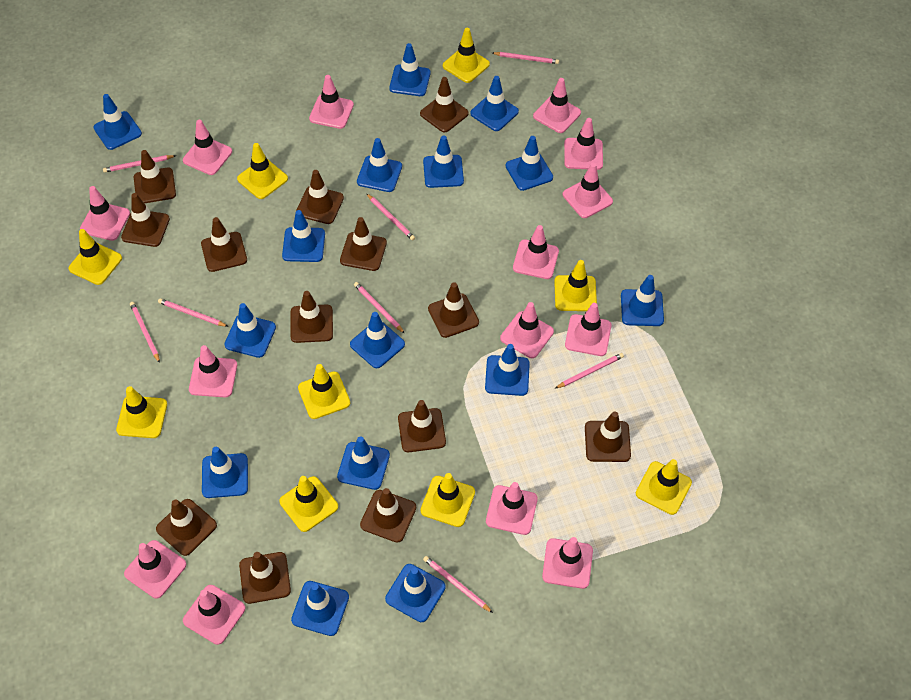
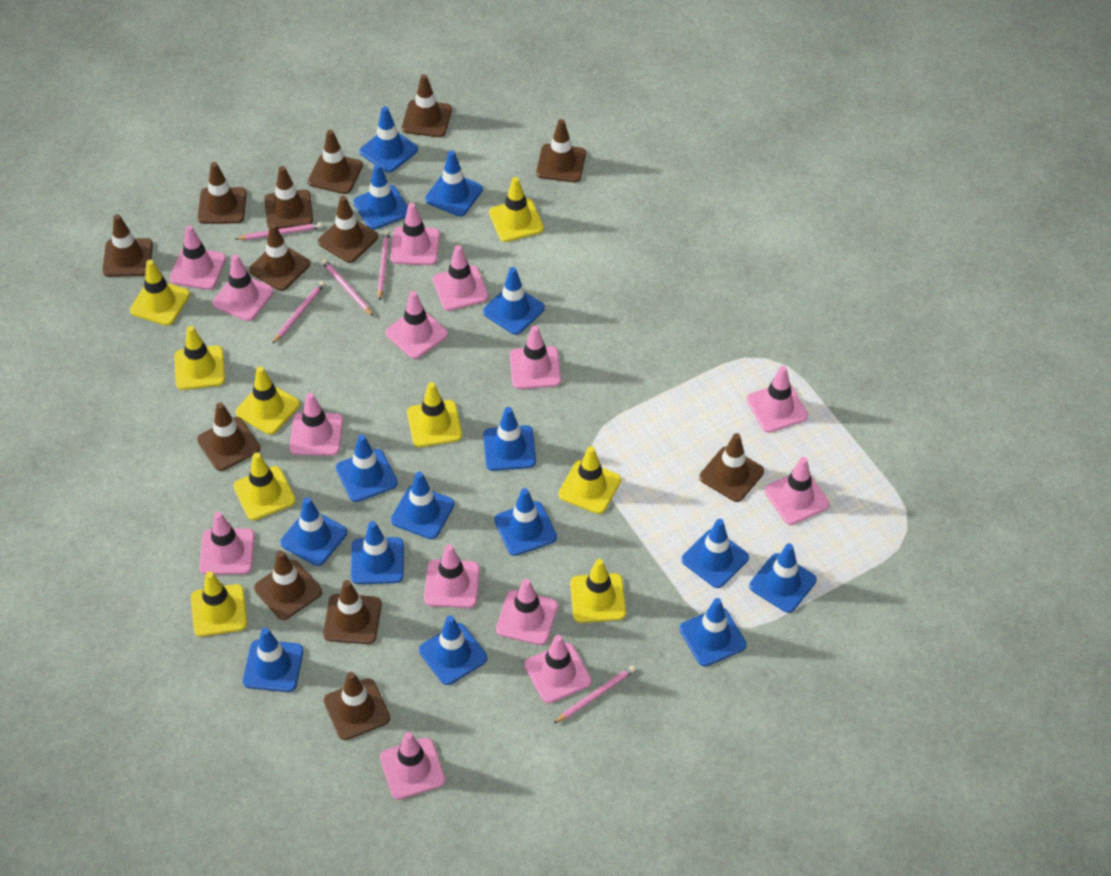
pink pencil: [103,155,176,173] [130,302,160,363] [158,298,228,327] [354,282,405,334] [366,193,415,241] [423,556,493,613] [492,52,559,64] [555,353,624,389] = 8 -> [235,223,322,240] [272,281,325,344] [322,259,373,316] [378,231,390,301] [554,666,636,723] = 5

